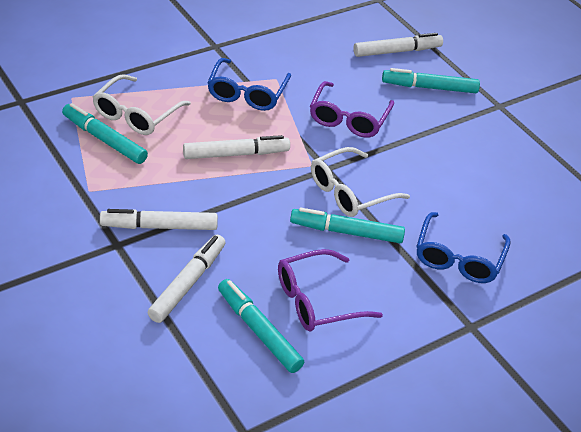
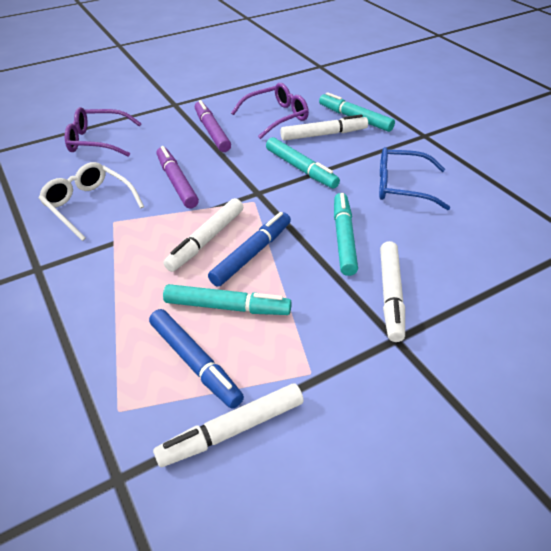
blue glasses: [207,58,291,111] [416,212,510,283] = 2 -> [379,147,450,210] = 1
blue marker: none = 0 -> [149,309,244,409] [208,212,291,287] = 2
purple marker: none = 0 -> [156,146,199,209] [195,100,231,152] = 2
white glasses: [93,74,191,135] [311,147,410,217] = 2 -> [39,162,144,241] = 1

